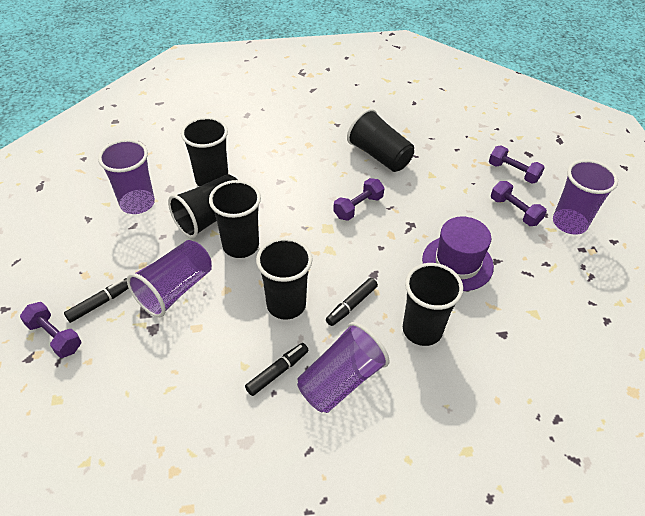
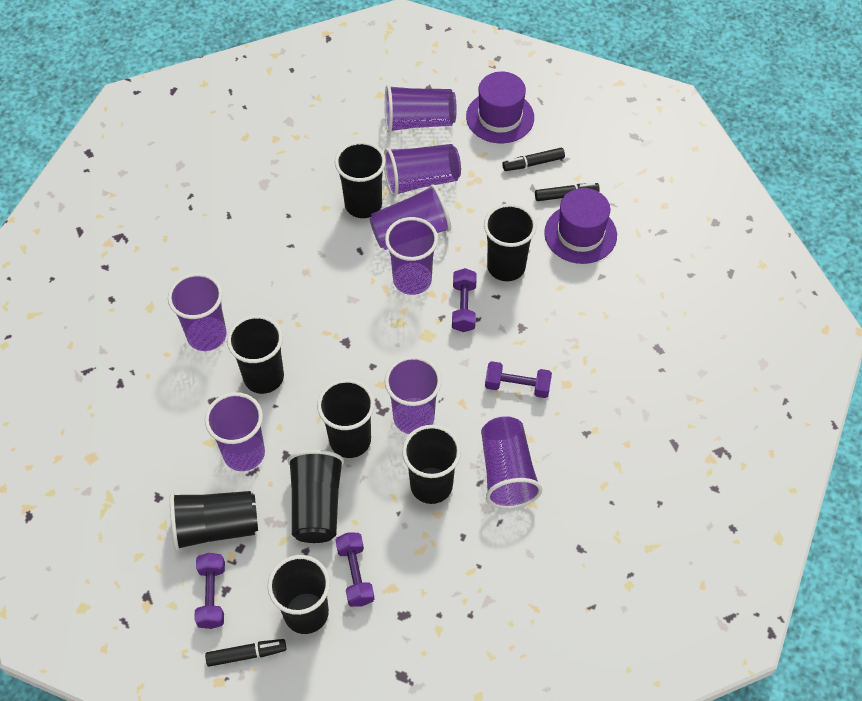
black cup: [168,174,238,238] [181,117,228,187] [209,180,261,258] [256,238,313,320] [347,109,414,172] [403,263,463,346] = 6 -> [170,491,258,551] [227,315,284,394] [268,555,330,634] [287,450,344,543] [317,379,375,458] [335,141,386,218] [402,425,461,504] [484,204,537,281] = 8
purple cup: [98,139,155,214] [127,240,212,317] [297,322,390,413] [553,159,618,235] = 4 -> [168,273,227,351] [205,392,265,471] [370,184,451,250] [384,144,461,197] [384,356,442,434] [385,85,457,133] [385,217,438,295] [481,416,542,509] = 8
purple hat: [422,217,494,291] = 1 -> [466,72,534,143] [544,188,617,264] = 2

